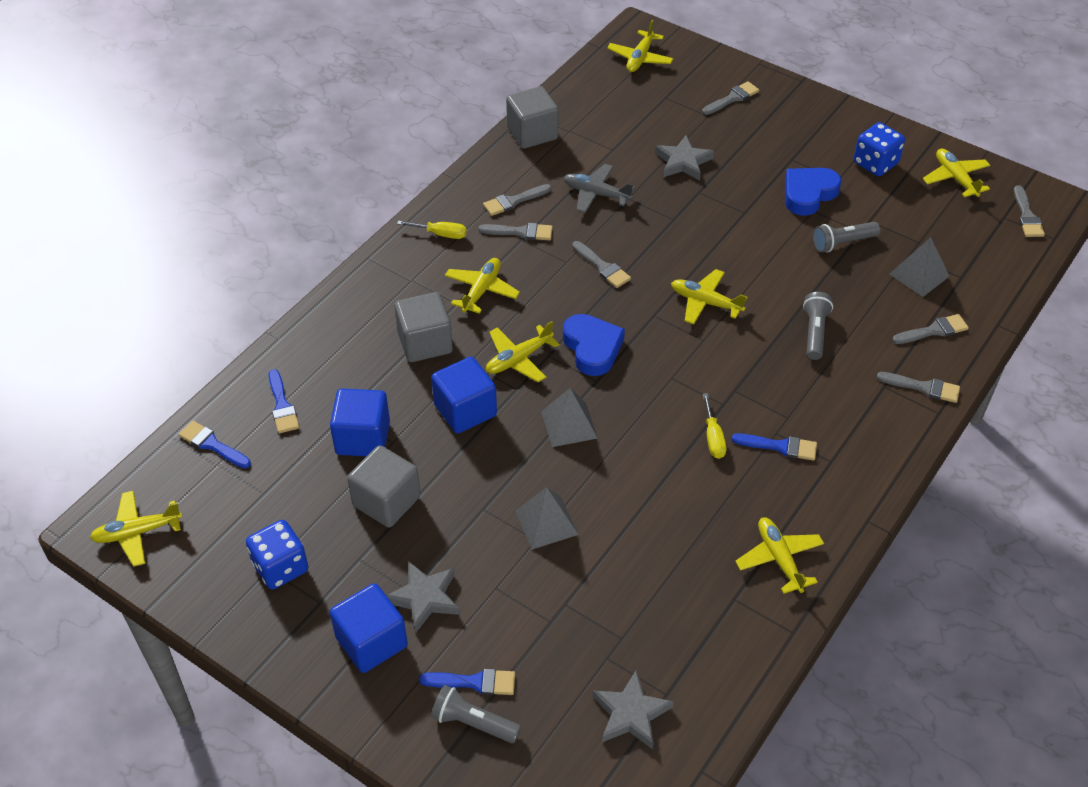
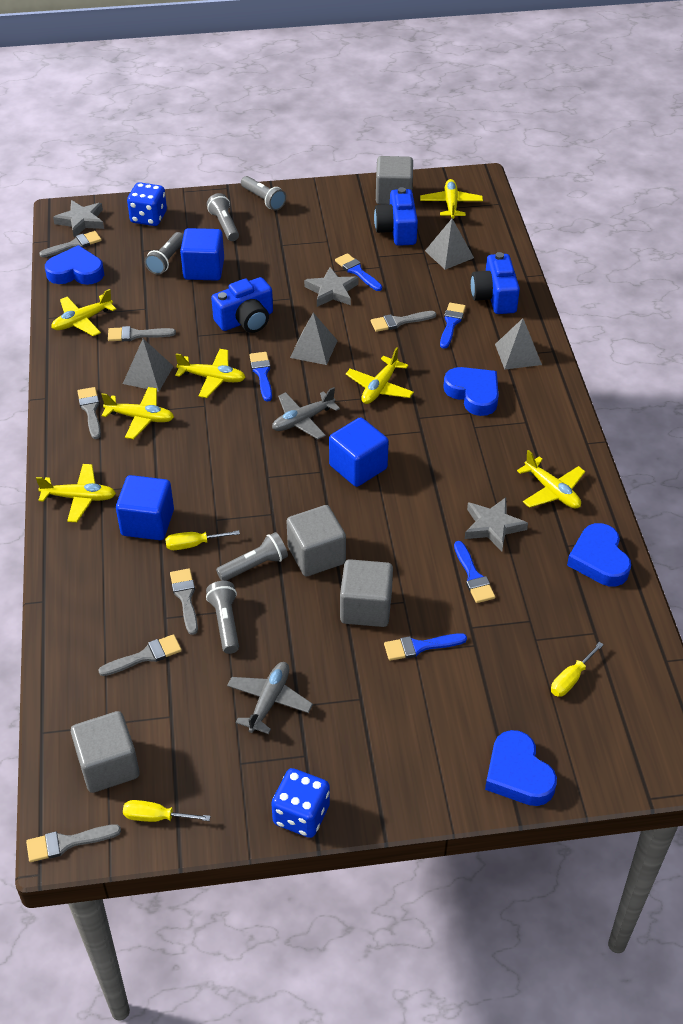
blue brush: [179,421,251,468] [269,369,299,433] [419,669,515,695] [732,433,817,461] = 4 -> [249,352,272,402] [335,253,382,291] [384,633,467,661] [440,303,466,349] [454,541,495,603] = 5
blue camera: none = 0 -> [211,277,273,333] [374,187,418,246] [471,252,520,314] = 3
blue heart: [563,314,625,376] [785,168,842,216] = 2 -> [45,245,104,285] [443,367,499,416] [485,730,557,806] [567,523,631,586] = 4
grey cube: [347,445,421,528] [394,292,453,362] [506,86,559,149] = 3 -> [71,711,140,793] [287,505,346,576] [340,559,393,627] [376,156,413,205] = 4
grey flashlight: [431,685,521,743] [803,292,833,360] [813,222,880,252] = 3 -> [145,232,183,275] [206,581,239,654] [207,193,239,241] [216,532,288,581] [241,176,286,210] = 5
grey plane: [564,164,635,213] = 1 -> [227,662,313,734] [272,387,340,439] = 2
grey pyramid: [515,487,578,549] [541,388,598,447] [890,237,950,297] = 3 -> [123,339,173,392] [290,313,338,365] [425,219,474,270] [495,318,542,370] = 4
yellow screwdriver: [397,221,467,239] [703,393,726,459] = 2 -> [123,800,211,822] [165,530,240,550] [551,642,604,697] = 3

